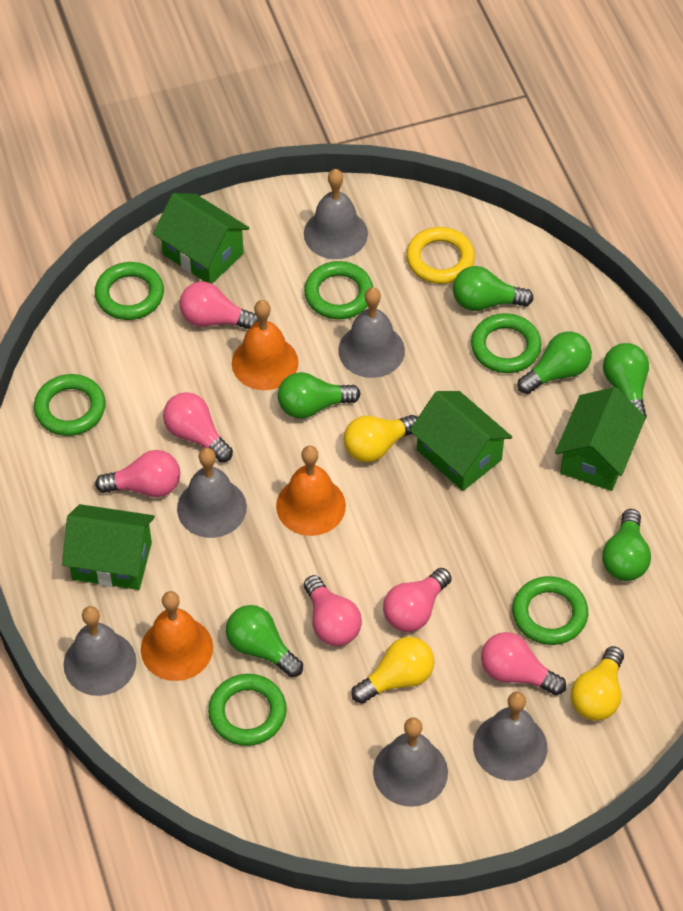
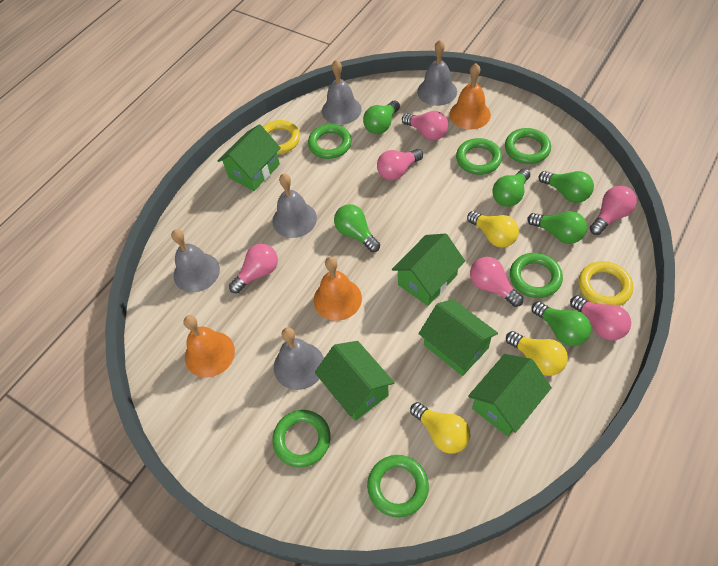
green house: [62,504,155,590] [153,193,250,284] [410,391,512,491] [555,387,646,491] = 4 -> [218,124,281,191] [315,341,395,421] [392,233,465,306] [419,299,498,376] [468,354,552,436] = 5
grey bell: [63,606,137,696] [177,448,247,538] [304,169,368,259] [338,287,405,378] [373,717,448,807] [473,691,547,781] = 6 -> [171,229,220,292] [272,173,317,238] [274,327,324,390] [322,60,362,125] [417,40,457,106] = 5
yellow ring: [406,227,475,284] = 1 -> [263,120,300,154] [579,261,633,306] = 2

